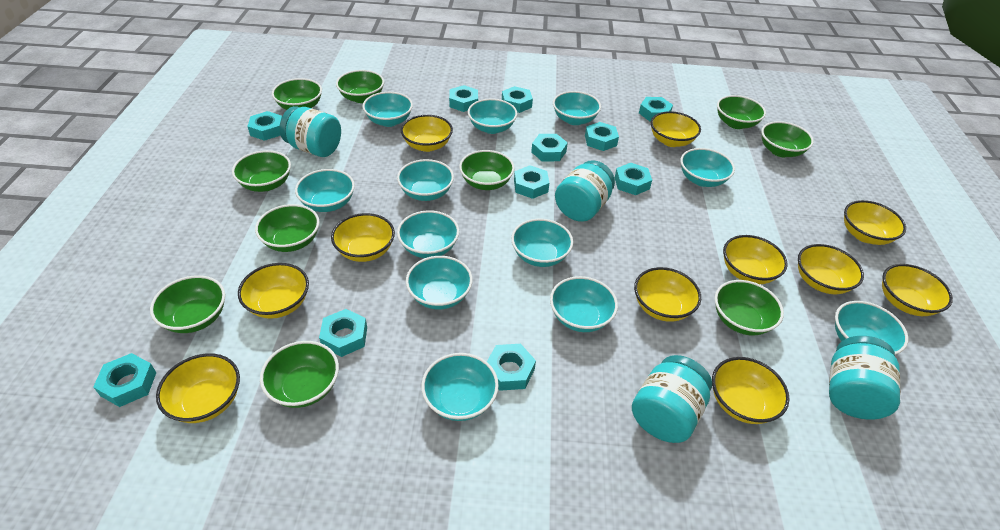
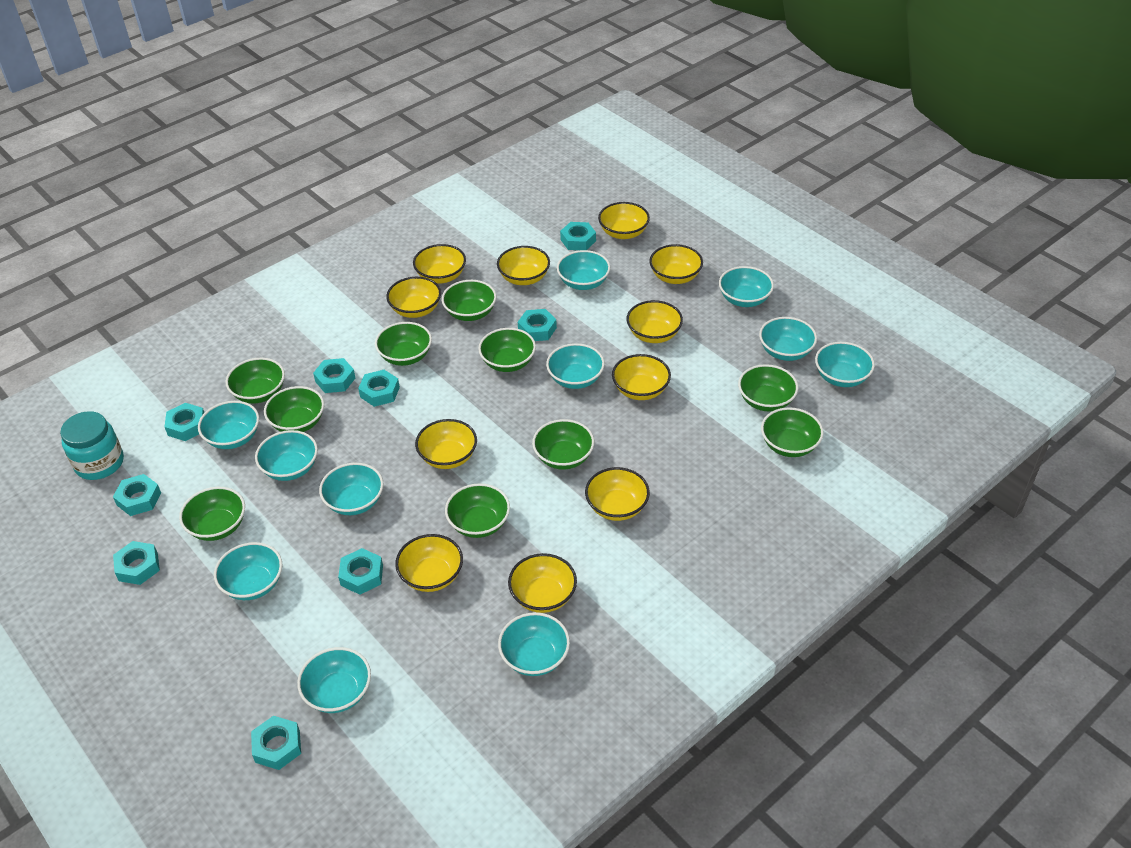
turquoise bowl: [295,169,355,212] [362,92,413,127] [397,159,454,201] [397,210,459,258] [406,256,473,309] [421,353,499,421] [468,99,517,134] [511,219,573,267] [550,276,618,332] [553,91,601,125] [680,148,735,187] [835,301,908,355] = 12 -> [198,401,259,449] [214,542,283,600] [255,430,318,481] [297,647,371,713] [319,463,383,515] [498,612,570,676] [546,343,605,389] [557,250,610,290] [719,266,774,307] [759,317,817,361] [815,342,875,387] = 11
turquoise jar: [280,106,341,157] [555,160,615,222] [632,355,712,443] [829,336,900,420] = 4 -> [60,411,124,480] = 1
turquoise nut: [93,353,157,407] [247,111,282,141] [319,309,367,357] [449,85,478,112] [487,344,536,391] [502,86,533,113] [514,165,549,199] [531,134,568,162] [585,122,619,151] [615,163,652,195] [639,97,673,121] = 11 -> [113,474,161,516] [113,541,160,585] [164,403,204,441] [251,716,301,770] [313,358,355,393] [338,548,383,595] [358,370,400,407] [518,309,557,341] [560,222,596,250] = 9

